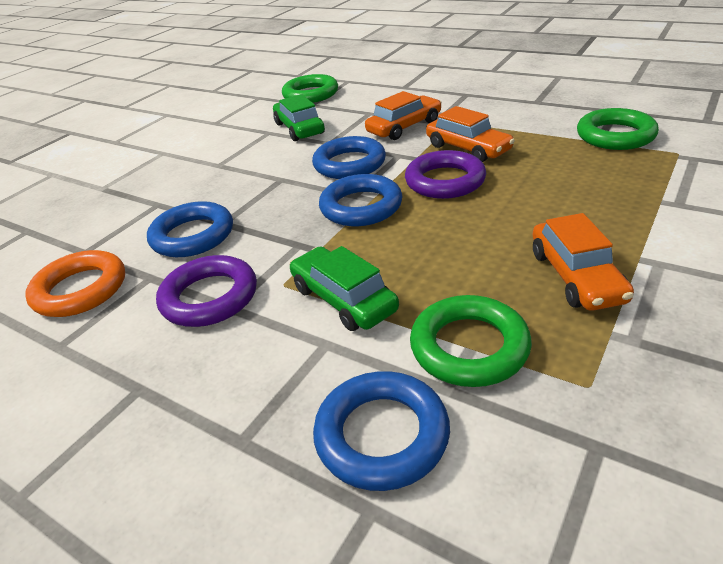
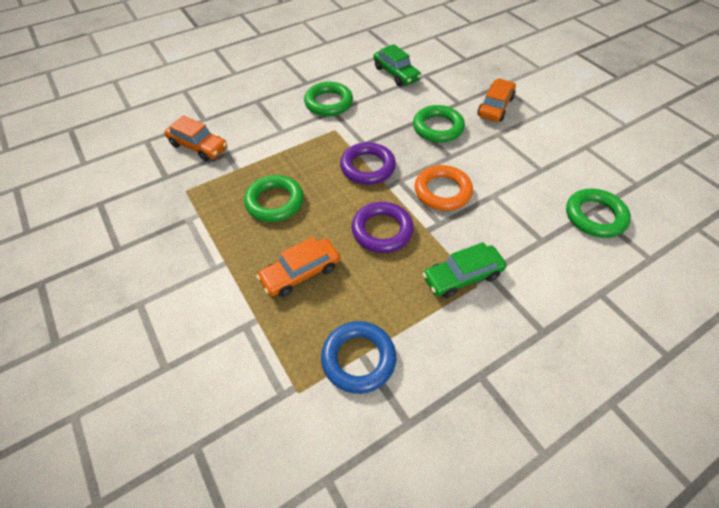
blue ring: [147,201,233,257] [312,136,386,179] [313,371,450,491] [319,174,402,226] = 4 -> [321,321,396,394] = 1
green ring: [282,74,338,103] [410,295,532,387] [577,108,659,150] = 3 -> [244,175,304,222] [304,82,353,116] [413,105,465,143] [566,189,631,238] = 4

